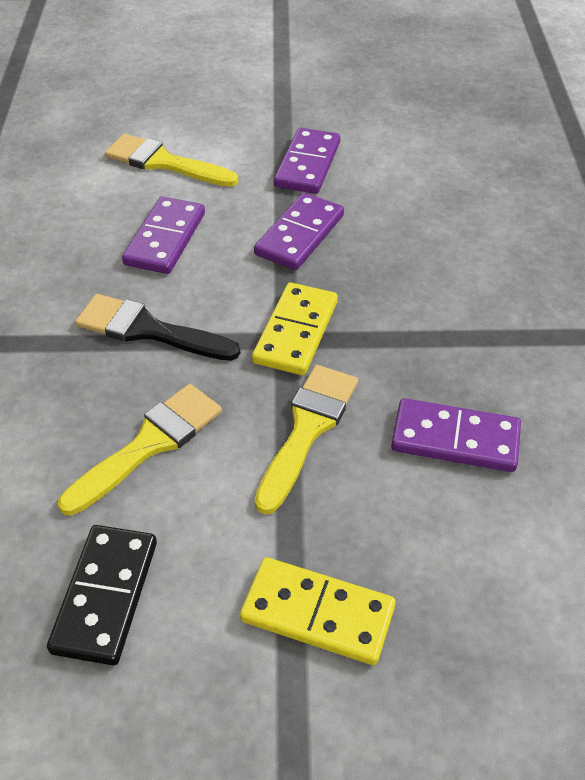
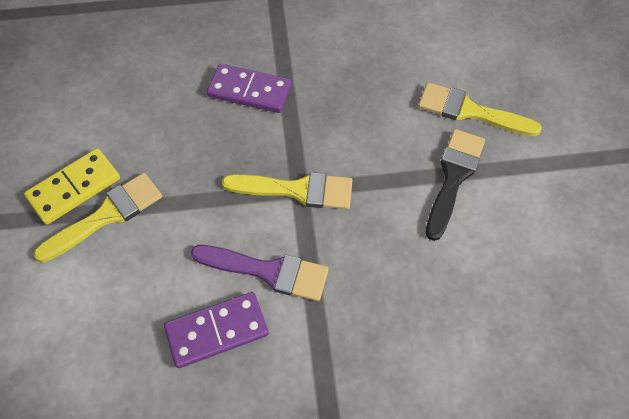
black domino: [47,525,157,665] = 1 -> none = 0
purple brush: none = 0 -> [191,245,329,301] = 1
purple domino: [122,196,205,274] [254,193,344,270] [274,128,340,194] [391,398,521,472] = 4 -> [164,292,269,368] [207,64,292,113] = 2
yellow domino: [240,557,396,665] [252,282,338,375] = 2 -> [24,148,120,225] = 1

